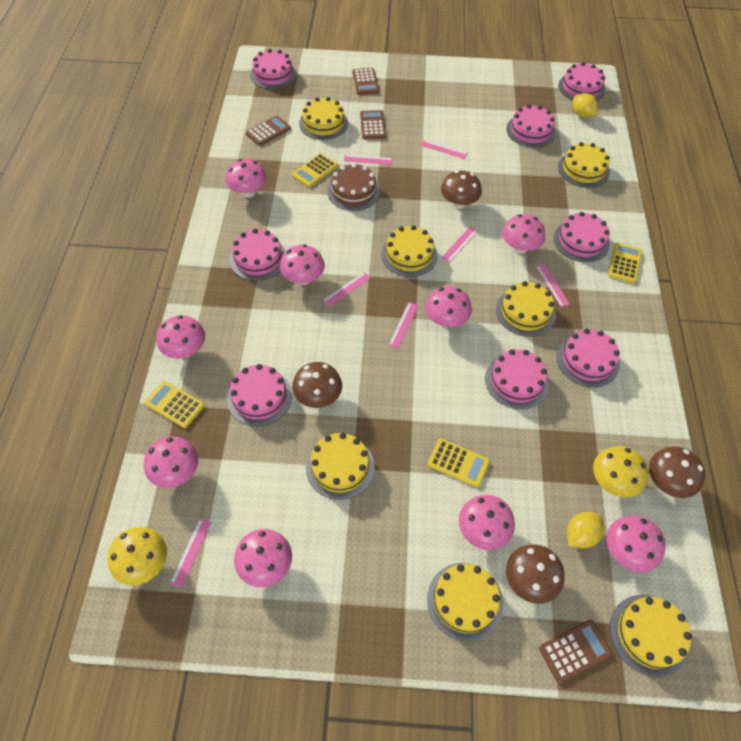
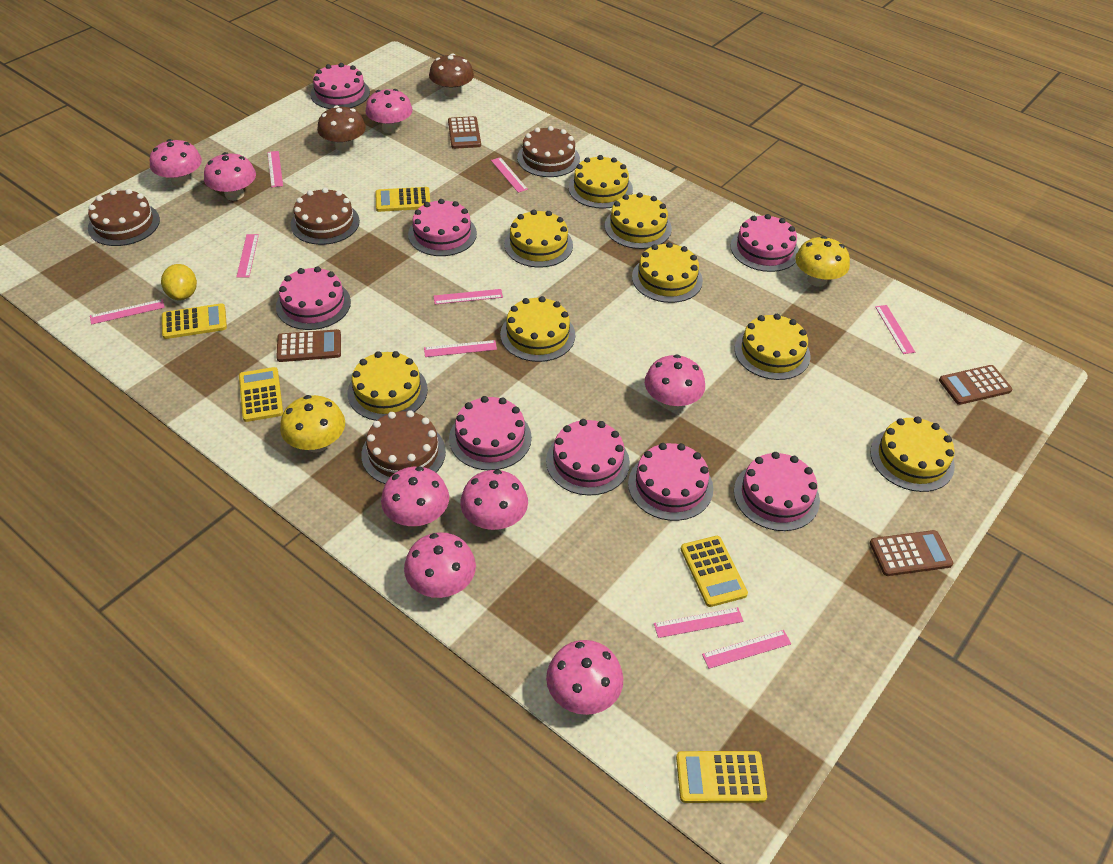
brown cake: [327,163,380,211] = 1 -> [88,189,160,246] [290,188,360,245] [361,410,446,484] [517,126,580,177] = 4
brown mushroom: [292,362,342,408] [441,171,482,209] [506,544,565,604] [649,446,705,498] = 4 -> [317,106,366,152] [429,53,474,97] = 2
pink mushroom: [144,436,198,488] [157,315,205,359] [225,159,267,198] [234,529,292,587] [280,244,325,285] [425,286,472,327] [459,495,515,550] [502,214,545,254] [607,515,666,572] = 9 -> [150,139,202,187] [204,152,256,201] [365,89,413,133] [381,466,449,526] [404,532,476,598] [460,470,528,530] [546,640,623,715] [645,355,705,410] = 8
pink ruler: [170,518,211,588] [323,272,371,306] [344,155,392,165] [389,302,418,349] [421,140,468,159] [442,227,478,262] [536,264,570,307] = 7 -> [90,299,165,325] [237,234,259,278] [267,151,283,188] [424,340,497,357] [433,289,503,304] [491,157,528,193] [654,607,743,638] [702,630,791,669] [875,305,915,354] = 9
yellow cake: [299,97,348,140] [306,433,375,500] [381,225,438,277] [427,563,503,641] [496,281,556,337] [558,142,610,188] [610,595,692,677] = 7 -> [348,351,428,421] [500,296,575,362] [504,209,573,267] [568,155,633,209] [605,192,672,249] [632,242,703,303] [735,314,811,380] [870,417,955,492] = 8
yellow calculator: [144,381,204,428] [292,153,338,187] [427,439,490,487] [608,242,642,284] = 4 -> [162,303,227,339] [239,367,283,422] [375,187,430,212] [676,751,767,803] [681,536,748,607] = 5
yellow lemon: [567,512,604,548] [573,93,598,118] = 2 -> [161,264,197,300] = 1

